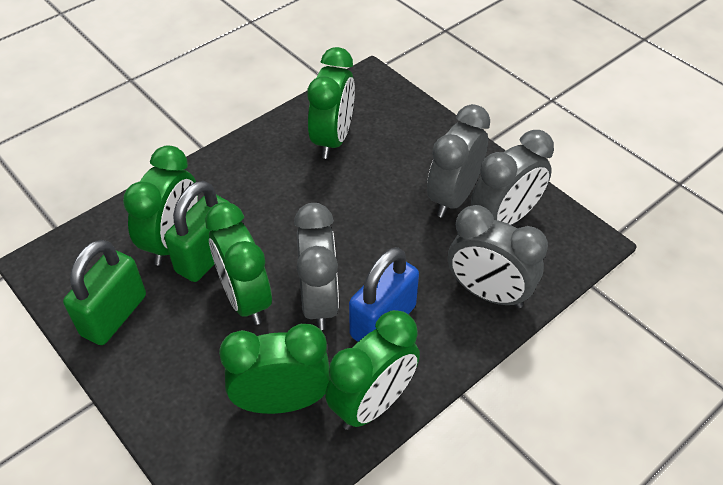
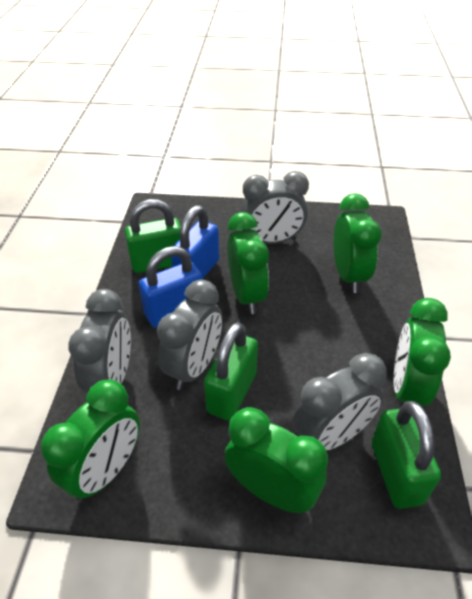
blue padlock: [349,247,419,342] = 1 -> [139,246,203,328] [171,205,219,278] = 2
green padlock: [63,240,146,345] [164,181,230,282] = 2 -> [125,199,181,273] [204,322,258,421] [372,401,441,509] = 3

